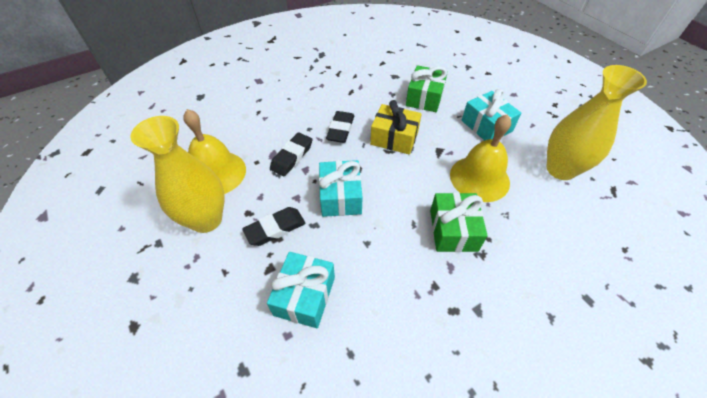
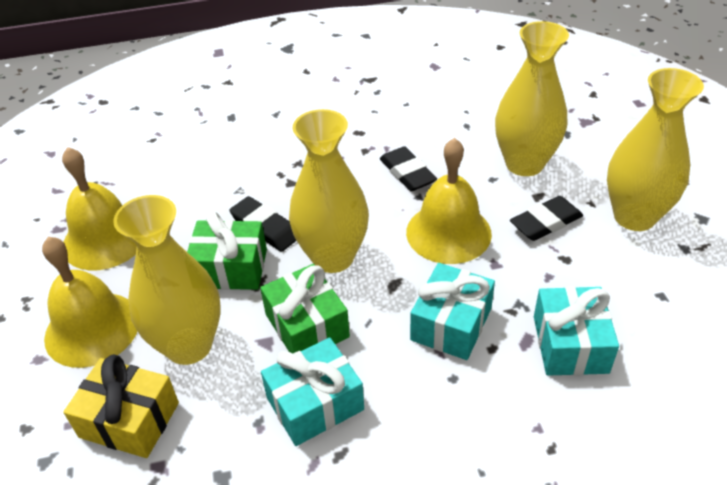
yellow bell: [183,109,246,194] [450,115,511,202] = 2 -> [42,237,137,368] [62,147,137,270] [406,138,492,264] = 3
yellow vase: [130,116,225,233] [546,65,647,180] = 2 -> [113,195,221,365] [289,109,369,273] [495,21,569,176] [607,68,704,231] = 4

